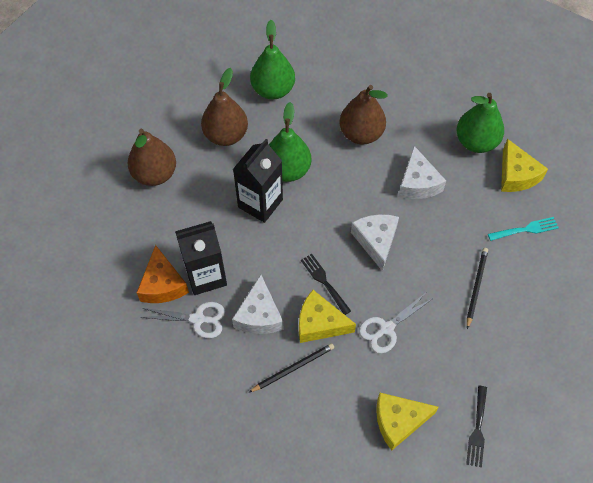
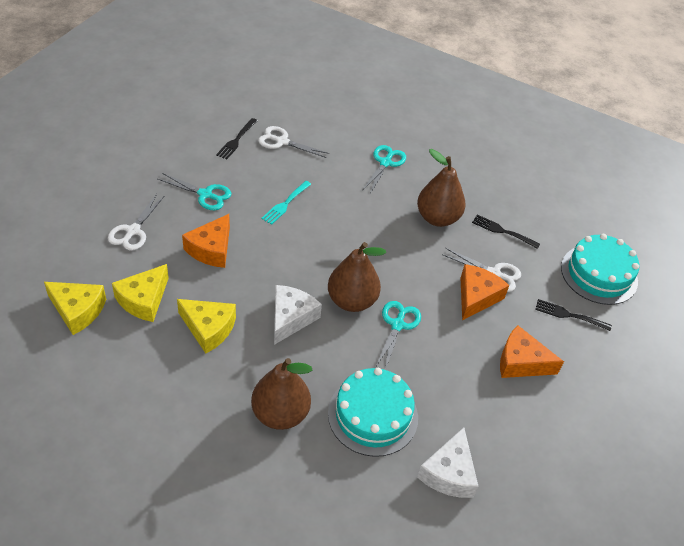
black carton: [175,221,227,295] [233,139,283,223] = 2 -> none = 0
black fork: [301,254,351,315] [466,386,487,467] = 2 -> [216,118,257,160] [472,215,540,249] [535,299,612,331] = 3
black pencil: [248,343,334,393] [467,248,488,329] = 2 -> none = 0
green pear: [250,20,295,99] [269,102,311,182] [457,93,504,153] = 3 -> none = 0
orange cheese: [137,245,189,303] = 1 -> [182,214,230,268] [460,264,509,320] [500,325,564,378] = 3
turquoise cake: none = 0 -> [328,368,418,457] [561,234,639,305] = 2
turquoise scissors: none = 0 -> [158,173,232,210] [362,145,406,193] [375,301,421,370] = 3
white cheese: [232,275,284,334] [351,214,399,271] [398,146,446,199] = 3 -> [274,285,322,345] [417,427,478,498] = 2
white scissors: [140,302,225,338] [359,293,432,353] = 2 -> [108,194,165,251] [258,126,329,158] [442,248,521,292] = 3

